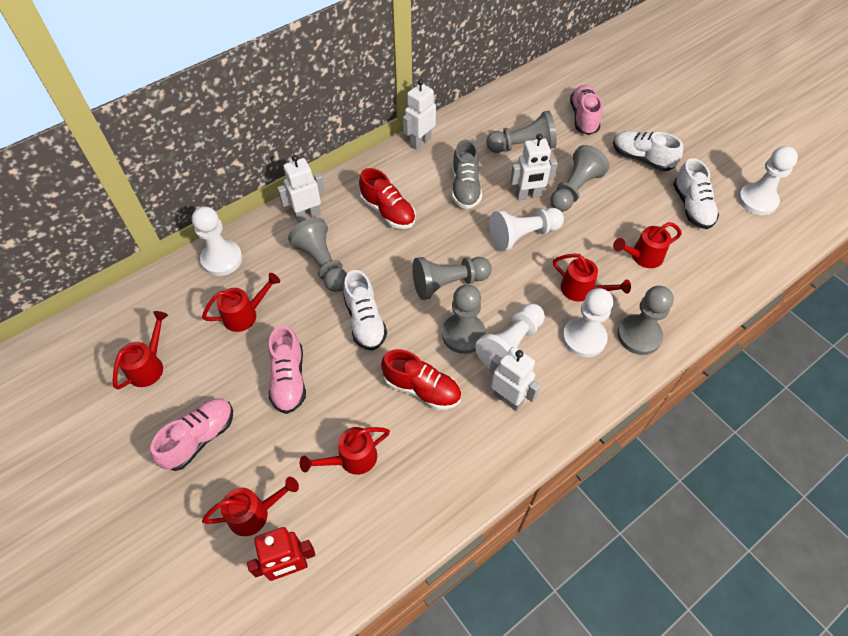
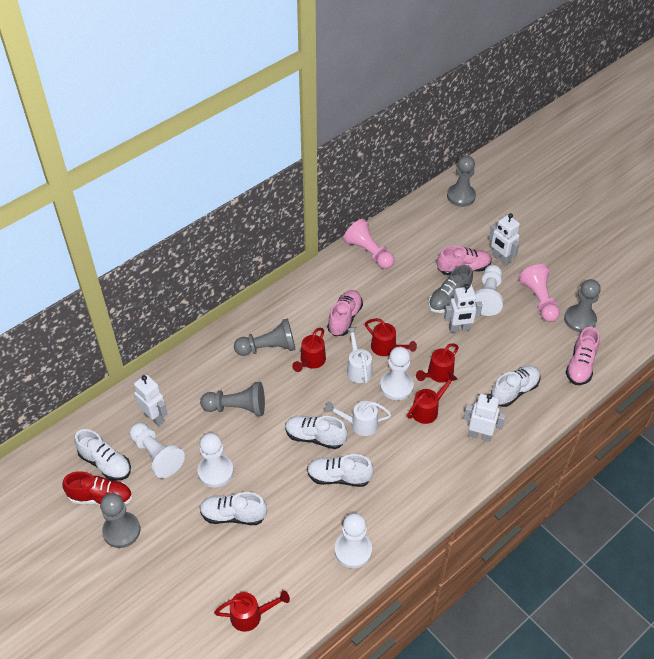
grey pawn: [288,217,347,292] [412,257,492,300] [442,284,486,354] [486,111,557,153] [550,145,609,212] [617,286,674,355] = 6 -> [100,493,140,548] [200,382,265,416] [234,318,296,356] [447,155,476,207] [564,279,601,332] = 5
pink pawn: none = 0 -> [343,219,394,269] [518,264,560,322] = 2
red robot: [247,527,315,581] = 1 -> none = 0
red shoe: [359,168,416,229] [381,349,461,410] = 2 -> [63,471,132,505] = 1
red watering can: [113,311,168,389] [202,273,280,332] [202,477,299,536] [300,427,390,475] [553,254,631,301] [613,222,682,268] = 6 -> [214,591,290,632] [292,328,326,372] [365,318,417,356] [407,373,458,424] [416,343,459,383] = 5
white shoe: [343,270,387,350] [613,131,683,171] [673,158,719,229] = 3 -> [75,429,131,481] [199,492,267,525] [285,416,347,449] [307,454,374,487] [491,366,540,407] = 5
white watering can: none = 0 -> [325,401,392,436] [347,327,373,383] = 2

